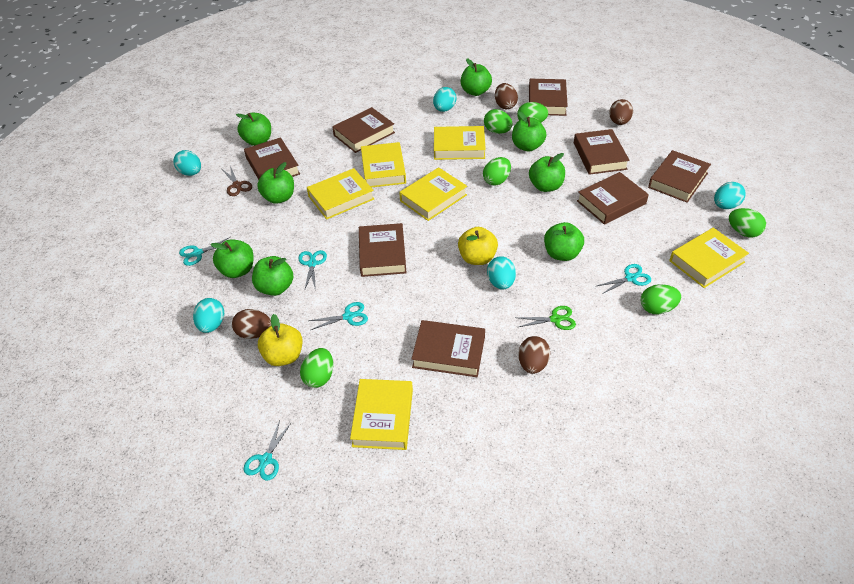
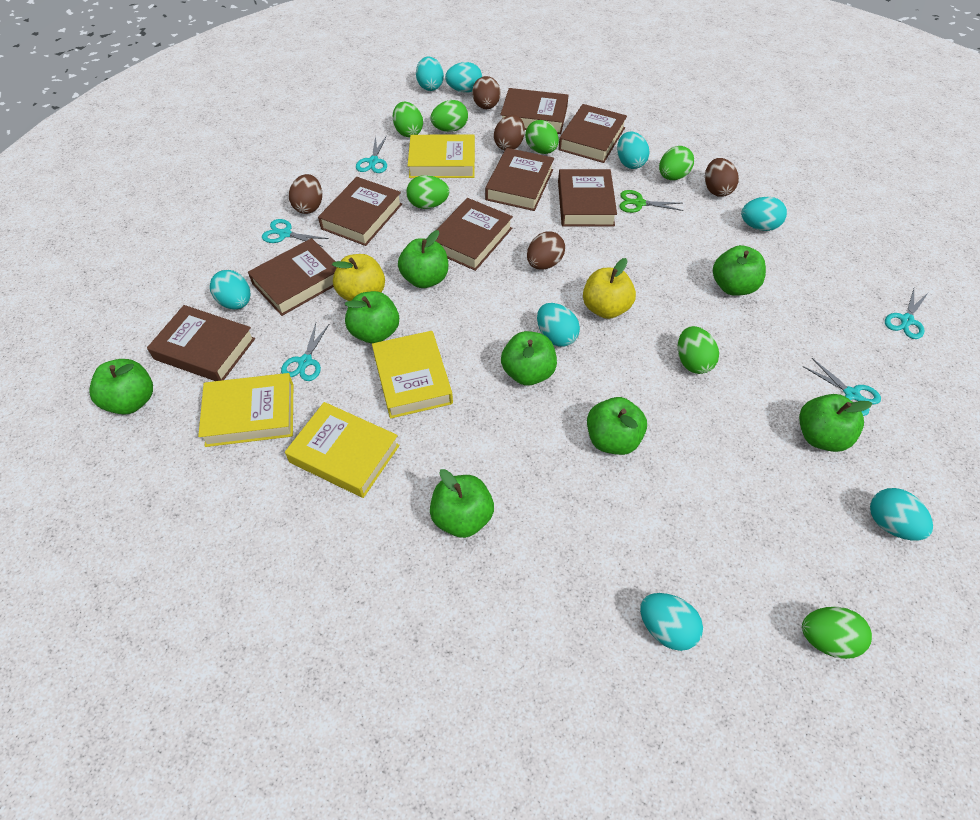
brown egg: [232,309,271,339] [495,83,518,109] [518,336,550,374] [609,99,633,125] = 4 -> [289,174,322,214] [472,76,500,109] [494,115,525,150] [527,231,565,270] [705,158,739,197] = 5
brown scissors: [222,166,252,196] = 1 -> none = 0
green egg: [300,348,333,388] [483,157,511,186] [484,109,513,134] [517,102,548,123] [641,284,681,314] [729,208,766,237] = 6 -> [393,102,423,137] [406,175,449,209] [430,100,468,132] [525,120,559,154] [659,146,694,180] [678,326,719,374] [802,607,872,659] = 7
turquoise egg: [173,150,201,176] [193,298,224,333] [433,87,457,112] [487,256,516,289] [714,182,746,209] = 5 -> [210,270,250,309] [416,57,444,91] [445,62,482,93] [537,303,580,347] [617,132,650,169] [640,593,703,651] [741,197,787,231] [870,488,933,540] = 8
yellow book: [307,168,374,219] [350,379,413,450] [361,142,406,188] [399,167,467,221] [434,126,486,160] [669,228,749,288] = 6 -> [198,373,293,447] [285,402,400,498] [372,331,453,419] [407,135,475,178] = 4

